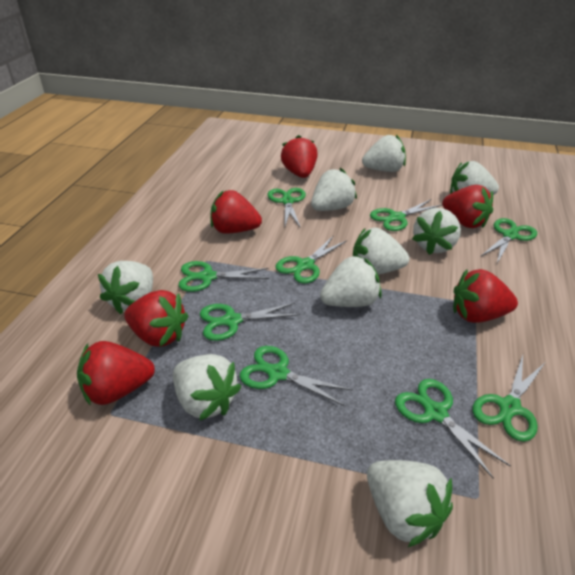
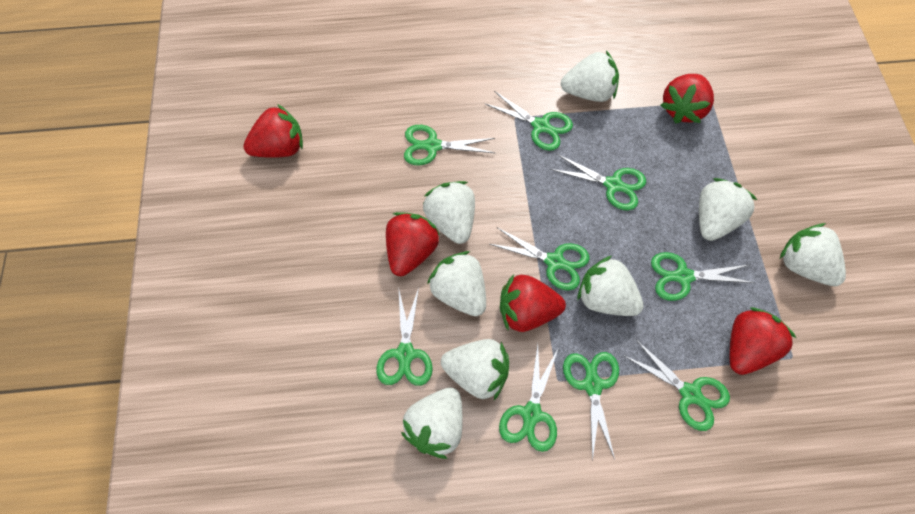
red strawberry: [77,341,155,405] [124,290,188,347] [210,190,262,234] [281,135,317,178] [442,185,493,228] [453,269,518,323] = 6 -> [243,104,303,158] [386,212,440,276] [500,274,566,332] [661,74,714,124] [730,307,796,375] = 5
white strawberry: [98,261,153,314] [173,354,241,421] [311,168,357,211] [320,255,382,307] [353,227,409,275] [362,135,406,172] [367,460,453,548] [412,208,461,255] [450,161,499,195] = 9 -> [401,388,463,459] [423,181,475,244] [427,251,486,316] [441,339,509,400] [561,51,619,102] [578,256,644,316] [699,178,757,241] [780,223,846,286] = 8

